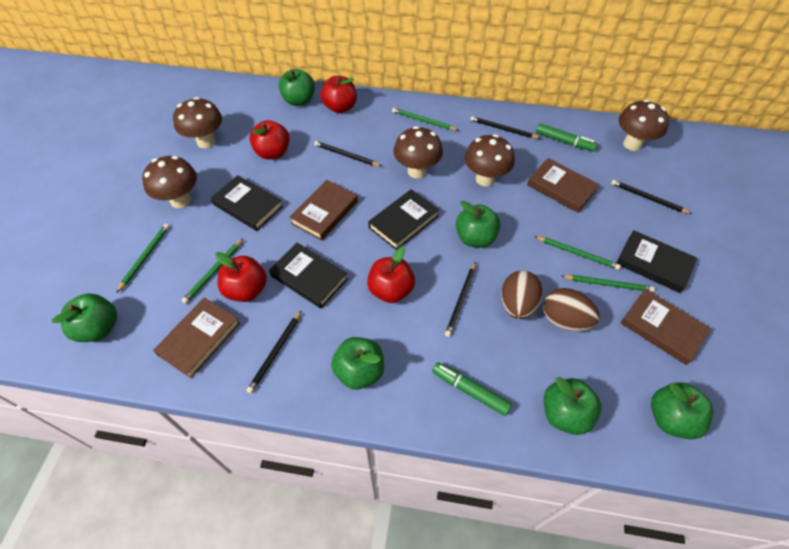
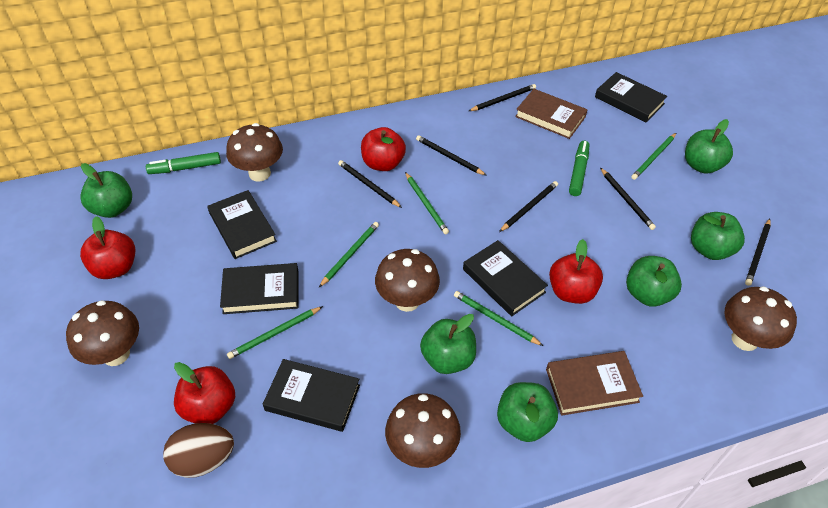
black book: [211,175,283,231] [269,243,348,309] [368,189,439,250] [617,230,697,293] = 4 -> [207,190,277,259] [220,263,298,314] [263,359,360,432] [463,240,548,316] [595,72,667,122] = 5
black pencil: [246,310,302,393] [314,141,381,166] [445,262,476,337] [470,116,540,138] [611,180,692,214] = 5 -> [338,160,402,208] [416,135,487,176] [469,84,536,111] [499,181,558,232] [600,168,656,230] [745,219,771,286] = 6
brown book: [153,297,240,378] [289,180,358,241] [527,158,599,213] [621,289,711,365] = 4 -> [515,89,588,139] [546,351,643,416] = 2
brown egg: [501,271,543,319] [543,288,600,331] = 2 -> [163,423,234,478] = 1

